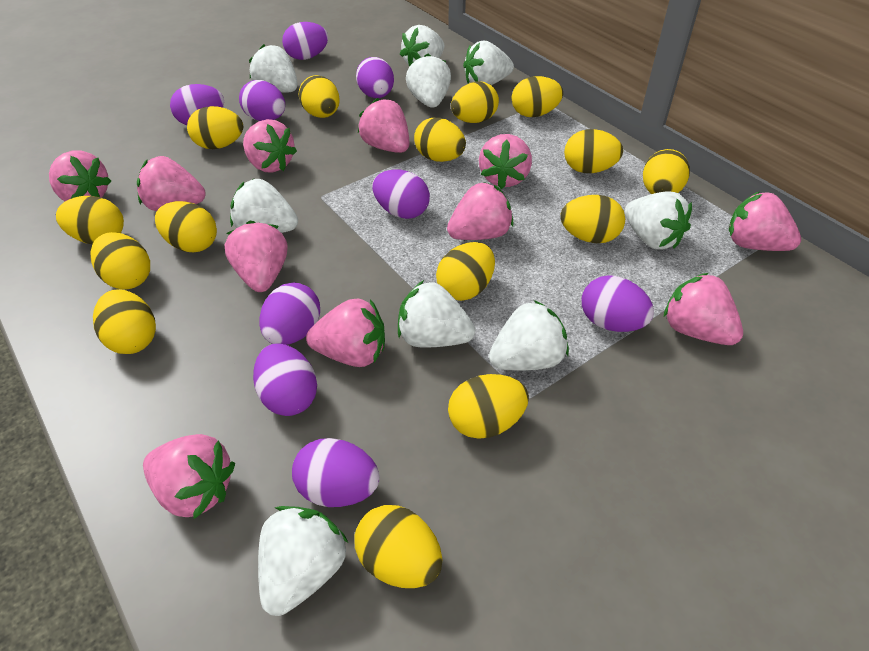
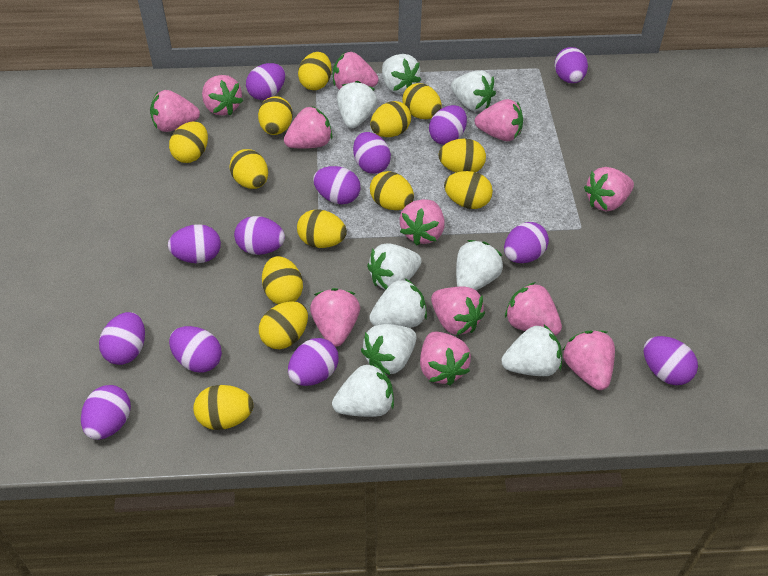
pink strawberry: [49,150,111,201] [137,156,206,211] [143,434,235,519] [225,221,287,292] [243,119,297,173] [306,299,385,367] [358,98,409,153] [447,182,514,240] [479,134,532,189] [663,273,743,345] [729,191,801,251] = 11 -> [150,90,200,132] [202,75,243,116] [284,106,332,148] [310,288,360,347] [333,52,379,90] [400,199,445,245] [420,332,471,386] [431,287,485,335] [475,99,523,141] [505,282,562,336] [563,331,615,390] [584,167,634,211] = 12
purple egg: [170,84,224,125] [239,80,285,121] [253,343,317,416] [259,282,320,345] [282,22,328,60] [292,438,380,507] [356,57,394,98] [372,169,430,219] [582,275,654,332] = 9 -> [81,385,131,440] [99,312,145,365] [168,224,221,263] [169,326,222,373] [234,216,285,255] [246,63,285,100] [288,338,339,386] [313,166,361,204] [353,132,391,174] [429,105,467,145] [504,222,549,263] [555,47,588,83] [643,336,698,385] = 13
yellow egg: [56,196,124,244] [90,232,150,290] [93,289,156,354] [155,201,217,252] [187,106,243,149] [299,75,340,118] [354,505,442,588] [414,118,466,162] [436,242,495,301] [448,374,529,439] [451,81,499,123] [512,76,563,117] [560,195,625,243] [564,129,623,173] [643,149,690,194] = 15 -> [169,122,208,163] [193,385,253,430] [229,149,268,189] [258,96,293,135] [259,301,308,349] [262,256,303,304] [297,209,347,248] [298,52,332,90] [370,101,411,137] [370,171,414,210] [402,83,442,119] [438,139,486,173] [444,171,493,209] = 13

